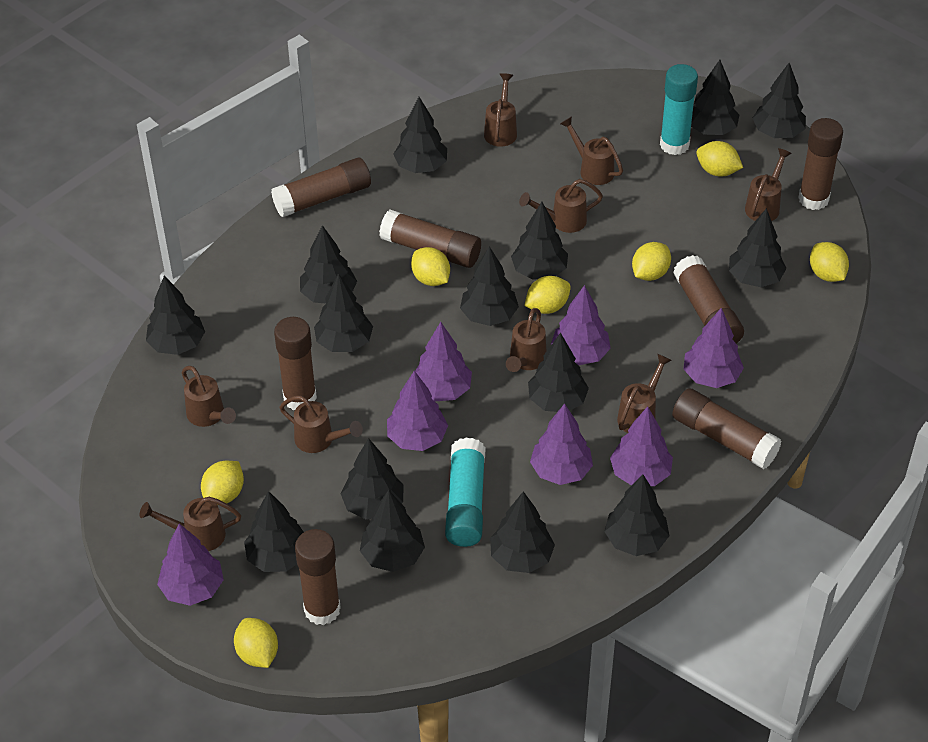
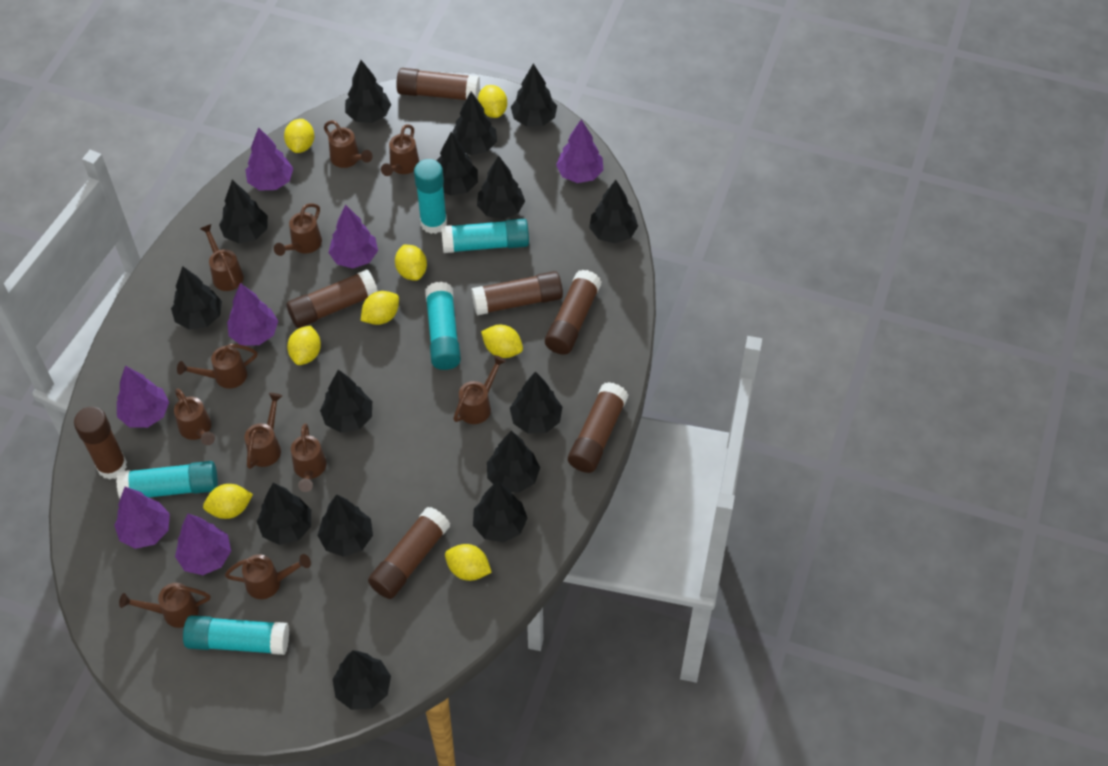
brown watering can: [139,497,241,551] [182,366,236,427] [279,396,363,453] [484,73,517,147] [506,308,547,372] [519,179,603,233] [560,116,623,185] [617,354,671,433] [745,148,792,221] = 9 -> [119,583,210,628] [174,389,215,445] [177,344,257,389] [200,224,244,291] [225,554,311,599] [244,393,282,469] [274,203,322,256] [291,423,327,492] [324,120,373,168] [381,124,419,176] [453,355,506,424] = 11
turquoise glue stick: [445,438,486,547] [660,64,698,155] = 2 -> [116,461,218,498] [183,615,289,655] [414,159,447,234] [425,282,461,370] [441,219,529,253] = 5
yellow lemon: [201,461,244,505] [234,618,278,668] [411,247,450,286] [524,276,571,314] [632,242,671,281] [696,141,743,176] [810,242,849,282] = 7 -> [203,484,253,519] [284,119,314,153] [287,325,321,365] [361,291,399,325] [395,245,427,281] [445,544,492,581] [478,85,507,118] [481,325,523,358] = 8

